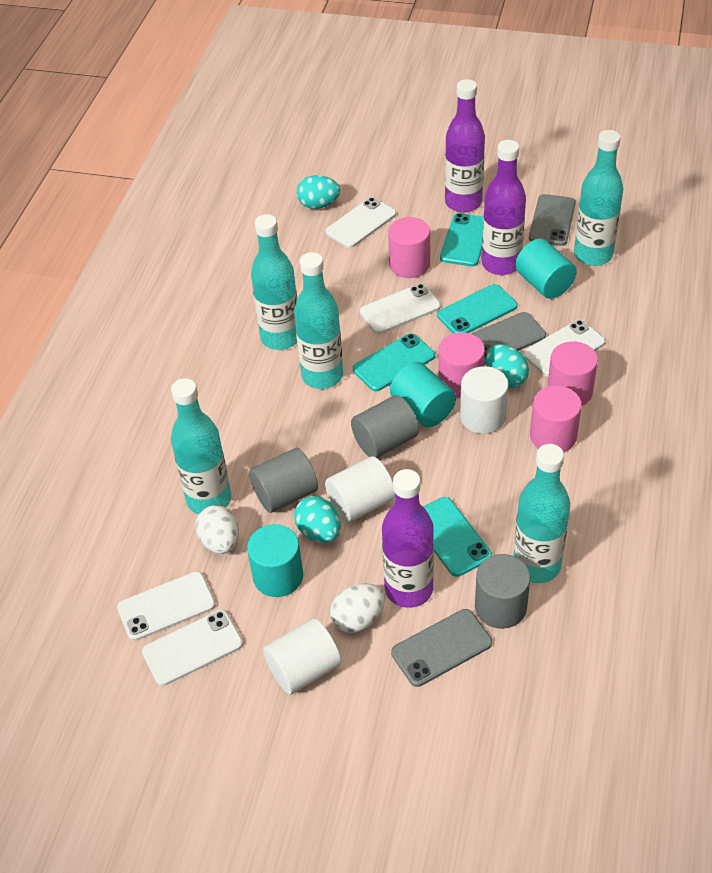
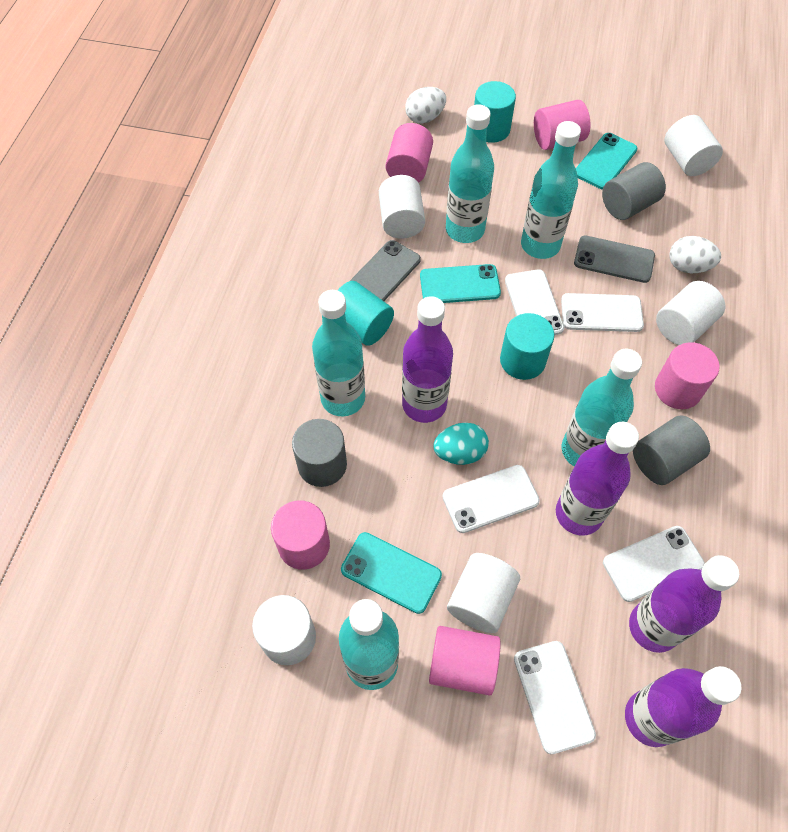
grey phone: [391,609,492,687] [471,312,546,364] [529,194,576,246] = 3 -> [350,240,421,301] [574,235,655,283] = 2
pink cylinder: [388,217,430,278] [438,332,485,398] [530,385,582,452] [547,341,598,406] = 4 -> [271,500,330,570] [386,123,433,183] [429,626,501,696] [534,100,590,150] [655,342,720,409] = 5
purple bottle: [382,469,434,608] [445,79,485,213] [482,140,526,275] = 3 -> [402,296,453,423] [556,422,639,535] [625,666,742,747] [629,555,739,653] = 4
turquoise egg: [294,496,341,543] [297,175,340,209] [486,344,529,388] = 3 -> [433,423,489,465] = 1
turquoise phone: [353,333,435,391] [423,497,492,577] [437,284,517,333] [440,213,483,266] = 4 -> [341,532,442,614] [420,264,501,303] [576,133,638,190] = 3
white cylinder: [263,618,341,695] [325,456,395,523] [460,366,508,434] = 3 -> [252,595,316,665] [379,175,425,239] [447,553,520,633] [656,281,725,345] [664,115,723,176] = 5

